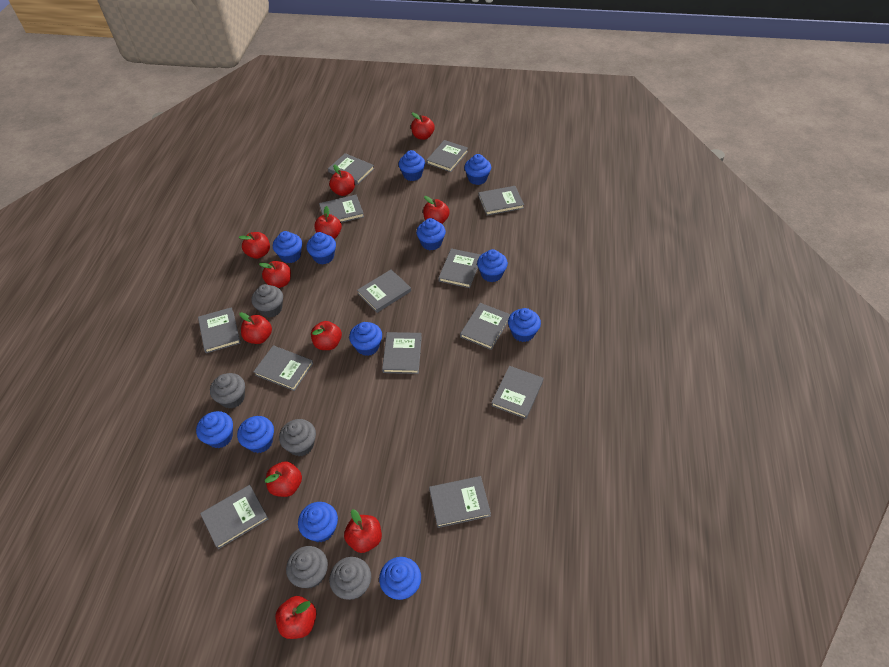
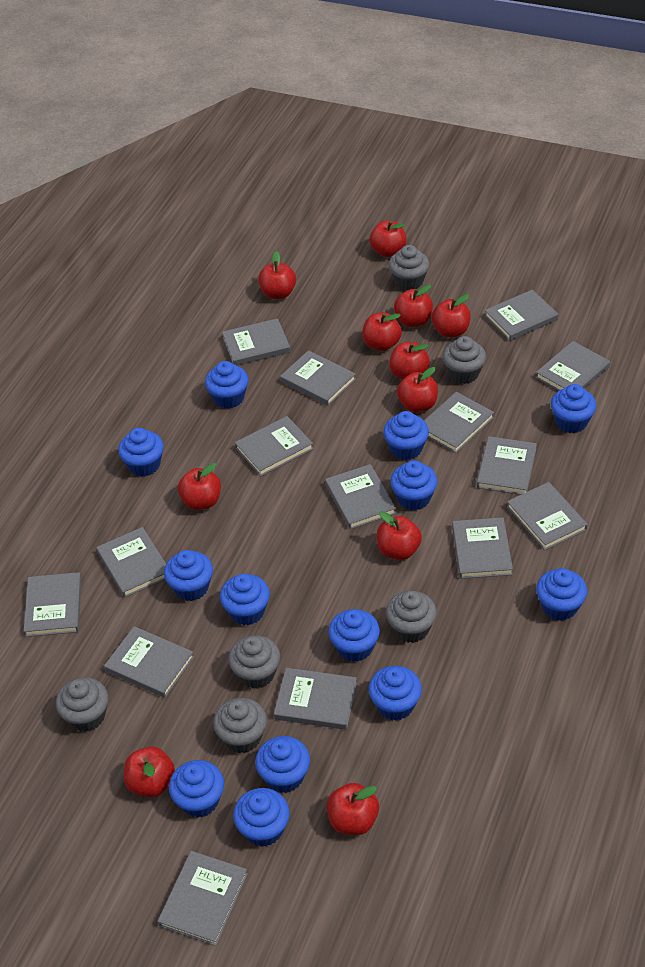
blue cupcake: [196,411,233,448] [237,416,274,453] [273,231,302,263] [298,502,338,542] [306,232,336,264] [349,322,382,356] [379,557,421,600] [399,150,425,181] [416,218,446,250] [464,154,491,185] [477,249,508,282] [508,308,541,342] = 12 -> [118,428,164,477] [164,550,213,601] [169,760,224,818] [205,361,248,409] [220,574,270,625] [233,788,289,846] [255,736,310,793] [328,609,380,662] [369,666,422,720] [383,411,429,460] [390,460,438,510] [536,568,587,621] [551,384,596,433] = 13
grey book: [198,307,241,353] [200,485,268,549] [253,345,313,391] [319,195,364,223] [328,153,374,185] [357,270,411,313] [382,332,422,374] [426,140,468,172] [429,476,491,528] [439,248,481,288] [460,303,511,350] [479,186,524,215] [491,366,544,419] = 13 -> [24,572,81,637] [96,527,166,598] [104,626,194,698] [157,851,248,946] [222,318,290,365] [235,416,314,476] [274,668,357,730] [280,350,356,406] [325,464,396,529] [424,392,494,453] [452,517,513,579] [477,436,537,495] [485,290,558,341] [507,482,588,550] [536,341,610,391] = 15
grey cupcake: [210,373,245,409] [252,284,283,317] [279,419,316,456] [286,546,328,588] [329,557,371,600] = 5 -> [56,677,108,732] [213,698,267,753] [229,635,280,689] [386,591,437,643] [389,245,429,290] [443,336,486,384] = 6

